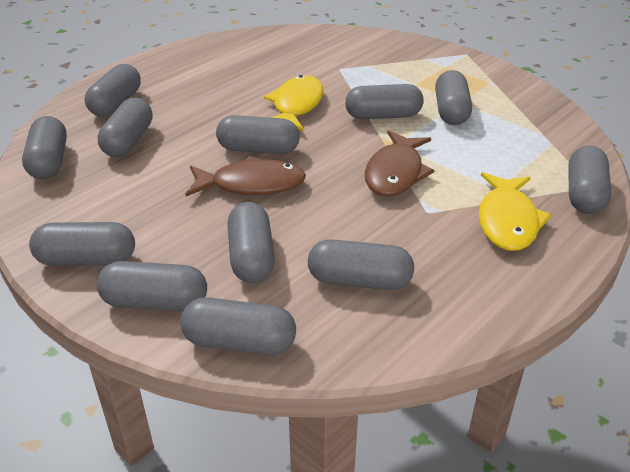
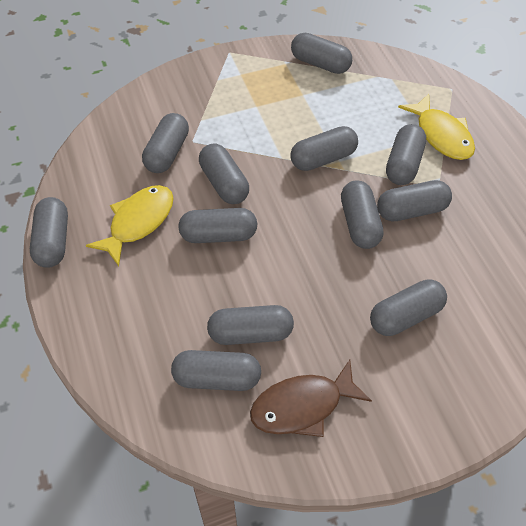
brown fish: [186,156,306,196] [365,130,435,196] = 2 -> [250,360,372,437] = 1

